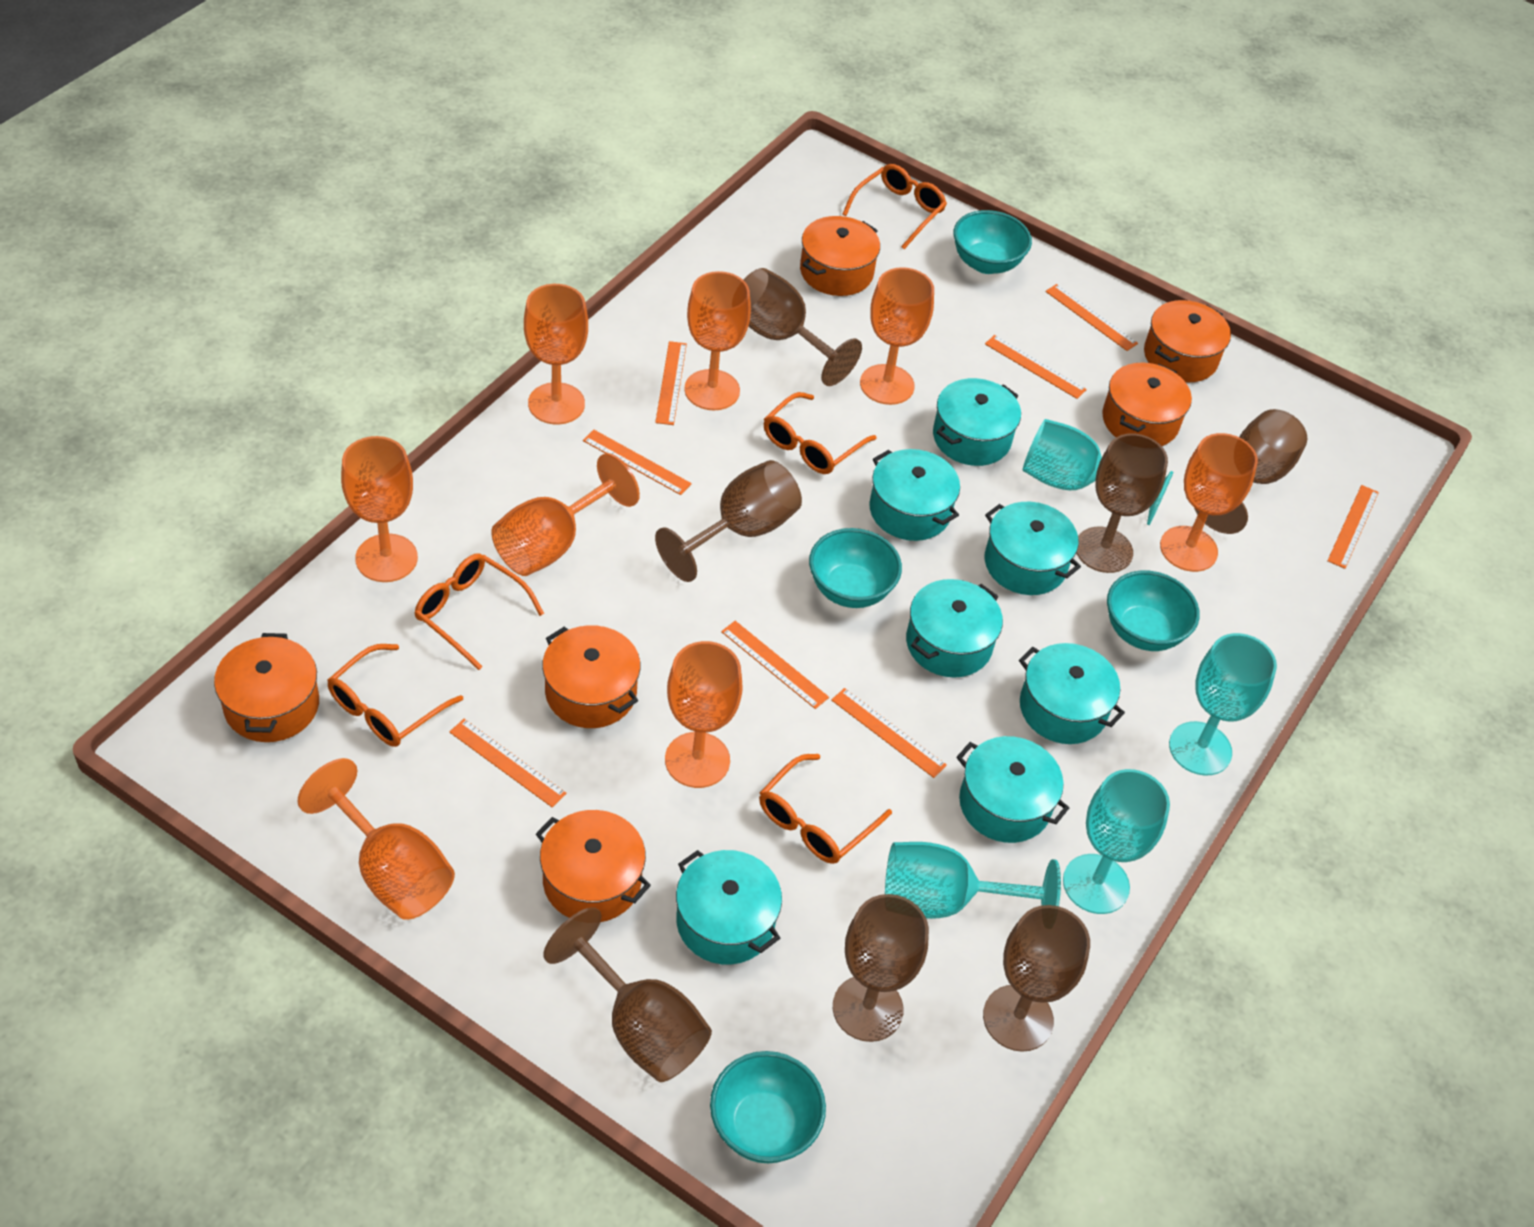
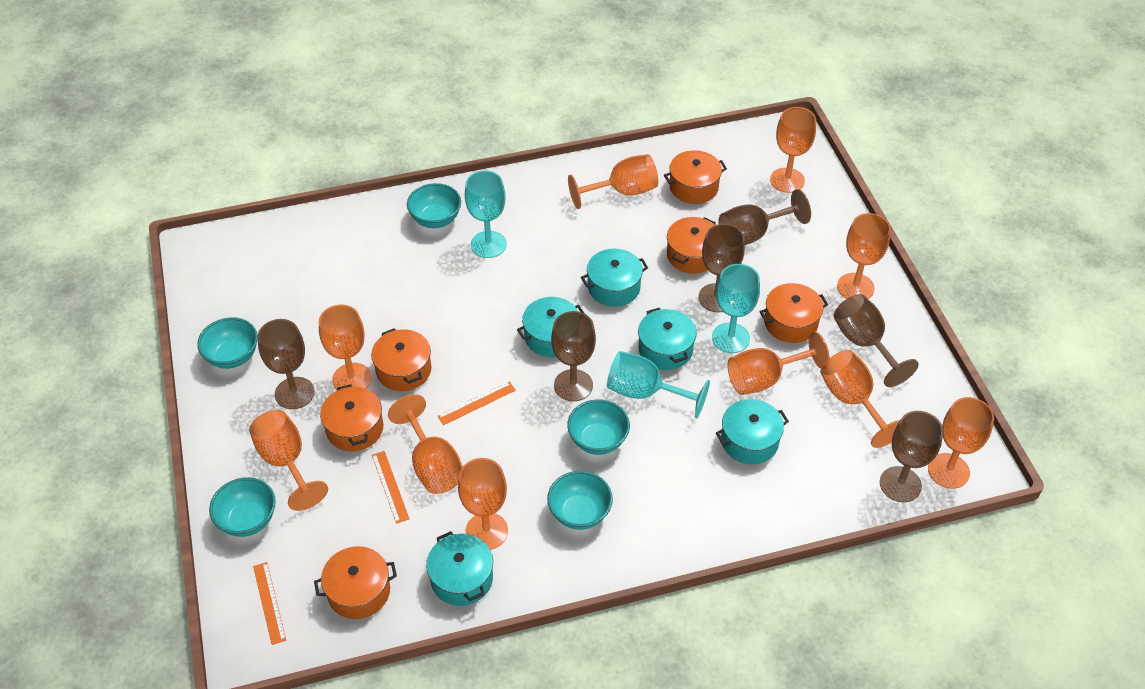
brown goblet: [543,907,712,1082] [655,460,802,582] [744,268,862,386] [833,894,929,1042] [983,905,1090,1052] [1076,433,1168,573] [1194,409,1308,534] = 7 -> [257,319,315,409] [551,311,596,402] [698,224,745,312] [718,189,811,245] [834,294,919,387] [880,411,943,502] = 6
orange glasses: [327,644,463,747] [414,553,544,670] [759,754,892,864] [764,392,876,474] [842,164,947,249] = 5 -> none = 0
orange goblet: [297,758,455,920] [341,436,418,582] [491,453,640,576] [524,284,588,424] [665,641,743,788] [684,271,751,410] [860,267,934,405] [1160,433,1258,572] = 8 -> [249,410,328,511] [319,305,372,390] [388,394,463,494] [458,458,508,550] [568,154,658,209] [727,331,830,395] [770,107,816,193] [820,350,900,448] [837,213,891,299] [928,397,994,489] = 10
orange ruler: [450,719,567,807] [583,430,692,495] [655,341,687,425] [721,621,829,709] [831,688,947,778] [985,335,1087,399] [1045,284,1138,351] [1327,485,1379,569] = 8 -> [253,562,286,645] [372,451,409,524] [438,381,516,425] = 3
turquoise bowl: [710,1051,826,1163] [809,528,902,608] [954,210,1032,274] [1107,570,1200,651] = 4 -> [197,317,258,369] [209,477,276,537] [407,183,461,228] [547,471,613,530] [567,399,630,455] = 5
turquoise goblet: [885,842,1061,919] [1023,419,1173,525] [1063,769,1170,914] [1169,633,1277,776] = 4 -> [465,170,507,258] [607,351,710,418] [712,264,760,353] = 3
turquoise pot: [676,850,782,965] [869,449,960,541] [906,579,1003,678] [933,378,1021,466] [957,736,1069,843] [984,502,1081,595] [1019,643,1125,744] = 7 -> [426,531,493,606] [517,297,585,357] [581,249,648,307] [638,308,696,370] [716,399,789,465] = 5

